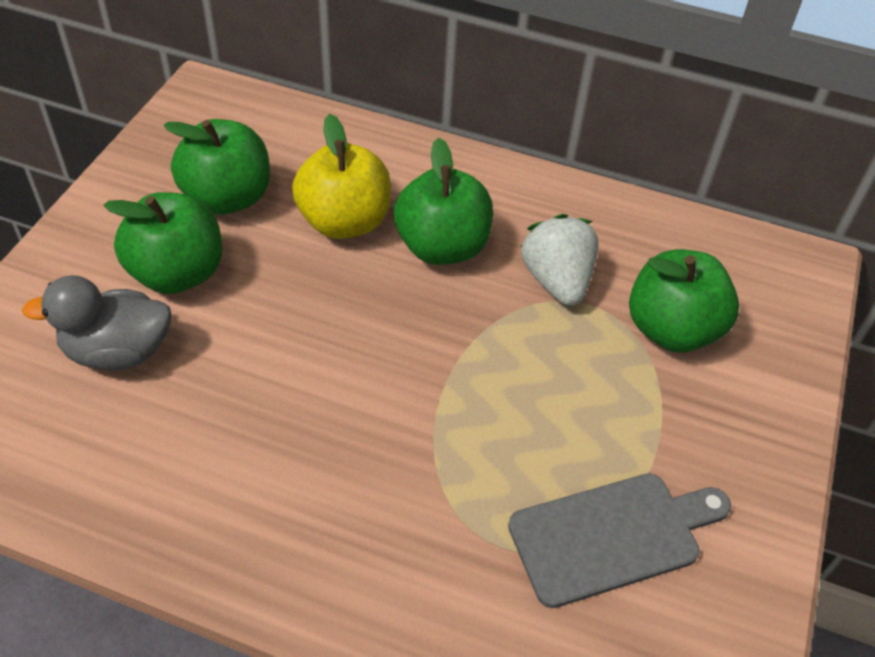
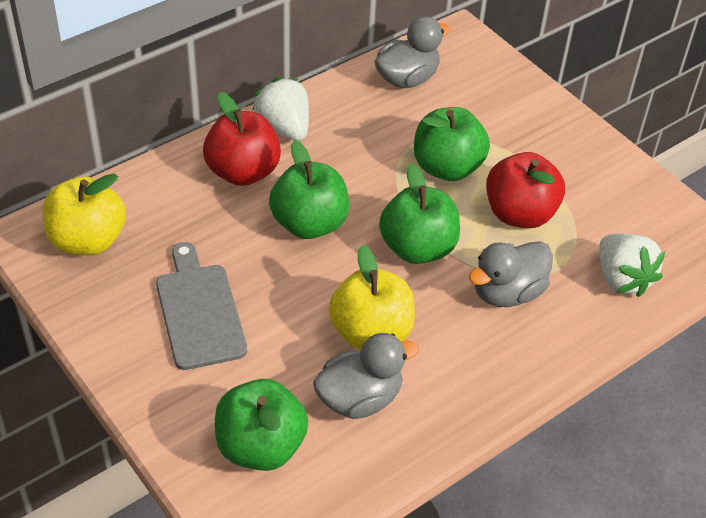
grey duck: [22,275,172,371] = 1 -> [313,333,419,419] [375,16,450,88] [469,241,553,307] = 3
red apple: none = 0 -> [203,92,281,186] [486,152,565,229] = 2
white strawberry: [521,214,599,306] = 1 -> [252,78,309,141] [599,233,665,297] = 2
yellow apple: [292,114,391,239] = 1 -> [43,174,126,256] [329,245,415,351] = 2

